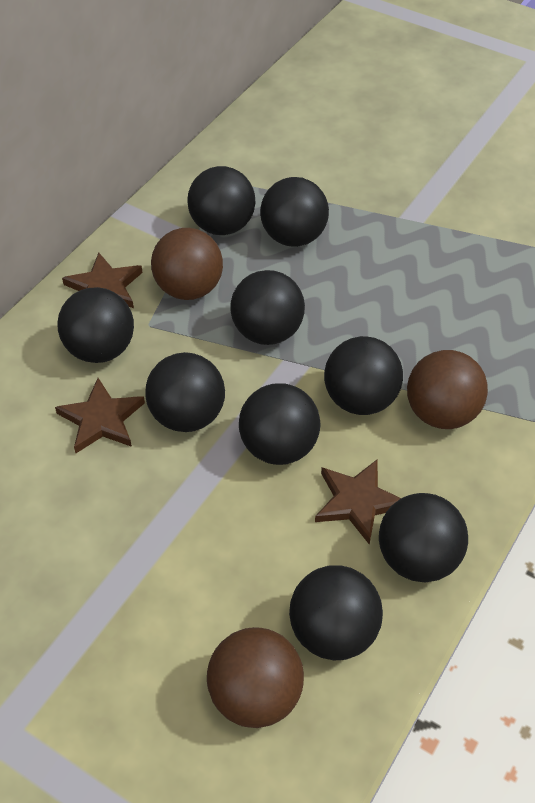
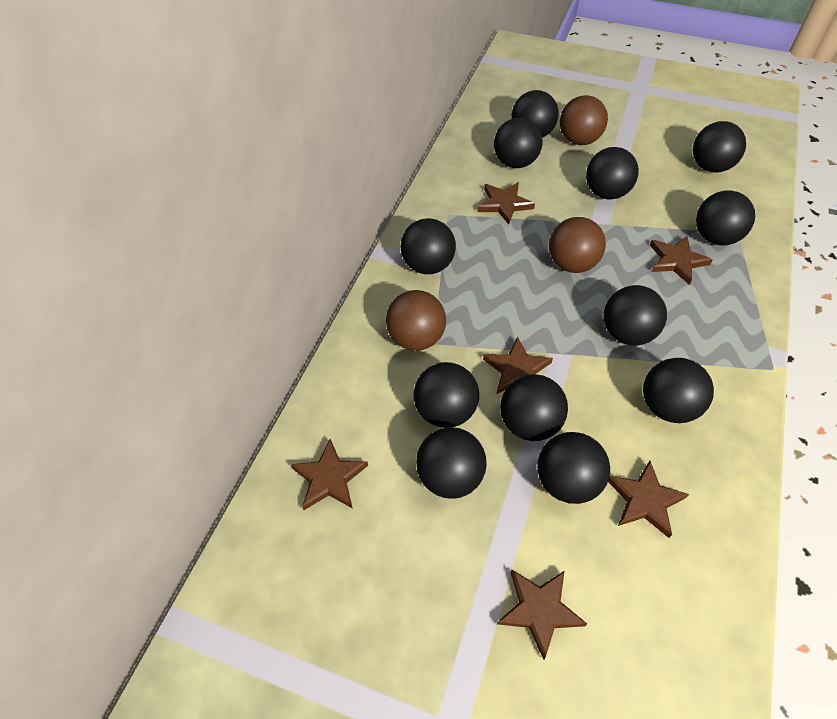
black ball: [57,287,134,363] [145,352,225,432] [187,166,256,235] [230,270,305,345] [239,383,320,465] [260,177,329,247] [289,565,383,660] [324,336,403,415] [379,493,468,582] = 9 -> [401,218,456,274] [413,362,479,428] [416,427,487,499] [494,118,543,168] [500,374,568,441] [512,90,559,138] [537,432,610,504] [586,147,639,199] [603,285,667,346] [643,358,714,423] [693,121,746,172] [696,190,755,245] = 12
brown star: [55,378,145,453] [62,253,143,308] [315,459,401,545] = 3 -> [291,439,368,510] [477,182,535,225] [483,337,553,394] [497,570,587,660] [608,461,689,538] [650,236,712,285] = 6

